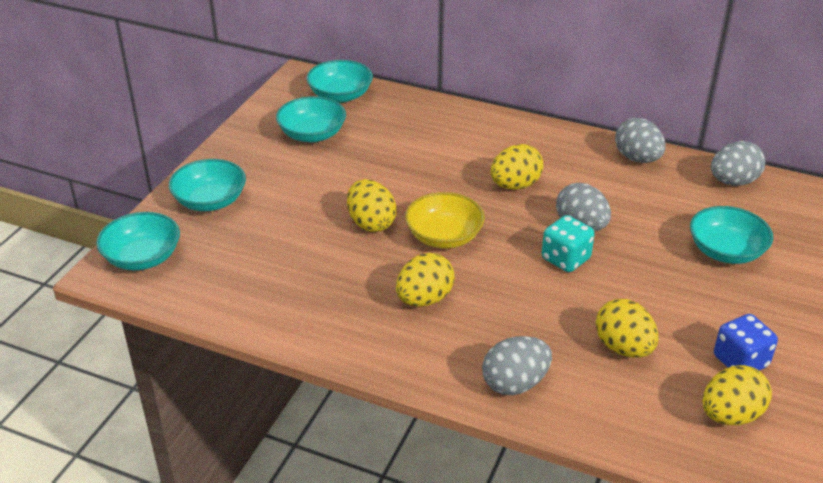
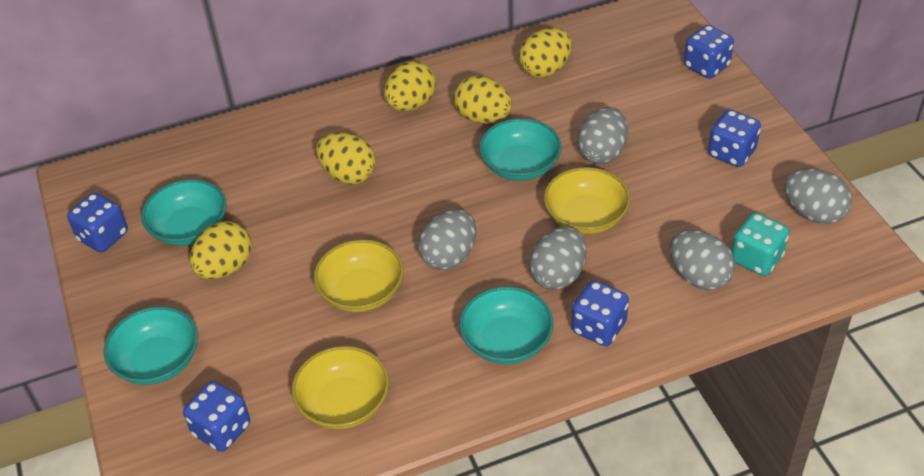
blue dice: [714,314,778,370] = 1 -> [67,193,128,252] [183,381,250,452] [571,280,629,346] [684,25,734,79] [708,109,761,167] = 5
grey egg: [482,336,552,395] [556,183,611,232] [615,118,666,163] [711,141,766,186] = 4 -> [418,209,476,270] [529,226,586,290] [577,107,628,164] [670,230,735,290] [784,169,852,224] = 5
turquoise bowl: [96,212,180,270] [169,159,246,211] [276,96,346,142] [306,60,373,103] [690,206,773,264] = 5 -> [104,306,198,385] [141,179,227,246] [459,286,553,364] [479,118,562,181] = 4
yellow bowl: [405,192,485,249] = 1 -> [292,346,389,429] [314,239,404,312] [544,167,630,234] = 3

